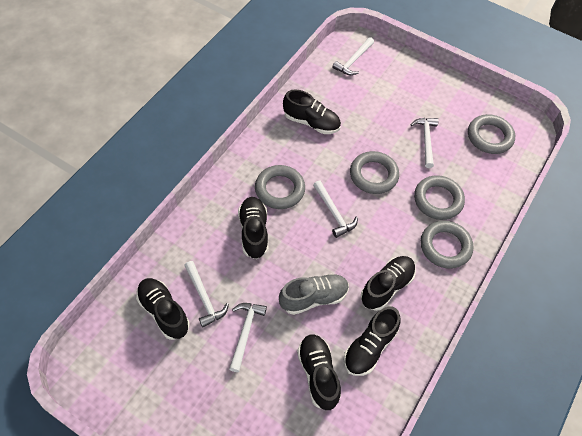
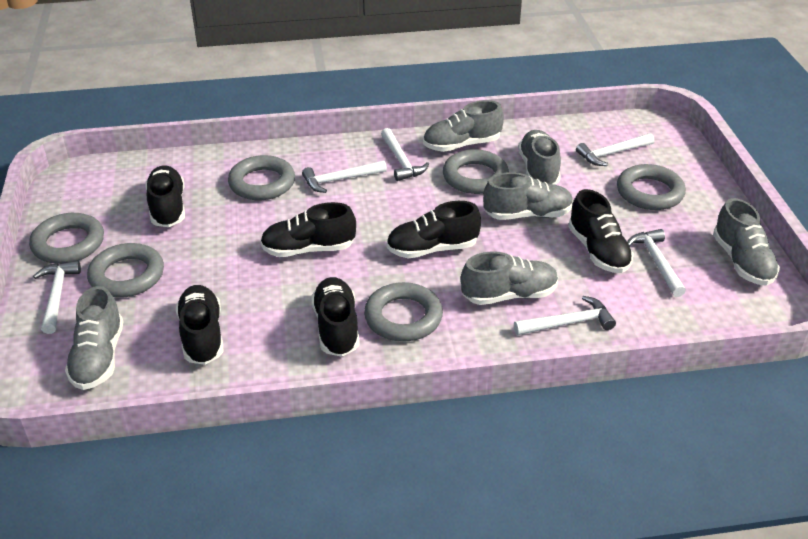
grey ring: [255,165,305,209] [350,151,399,194] [414,175,465,220] [421,221,474,269] [468,114,515,154] = 5 -> [29,213,104,264] [87,243,164,298] [228,155,295,200] [364,282,443,342] [443,149,509,194] [617,164,686,210] = 6
grey shoe: [279,274,349,315] = 1 -> [65,286,123,390] [423,100,504,152] [461,251,558,305] [483,172,574,220] [518,130,561,185] [713,198,780,286] = 6
white hammer: [184,261,229,327] [229,303,267,372] [313,181,358,238] [332,37,374,75] [411,118,438,168] = 5 -> [33,261,81,334] [302,160,387,193] [381,128,429,181] [514,296,616,335] [576,133,654,166] [627,229,686,297] = 6

